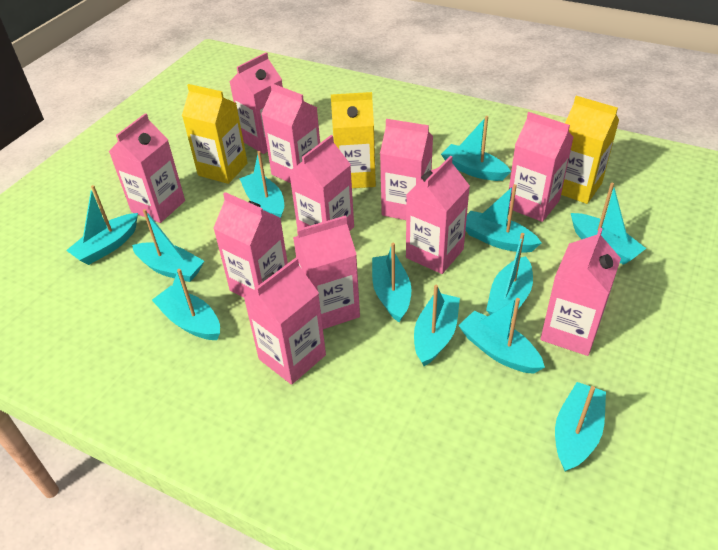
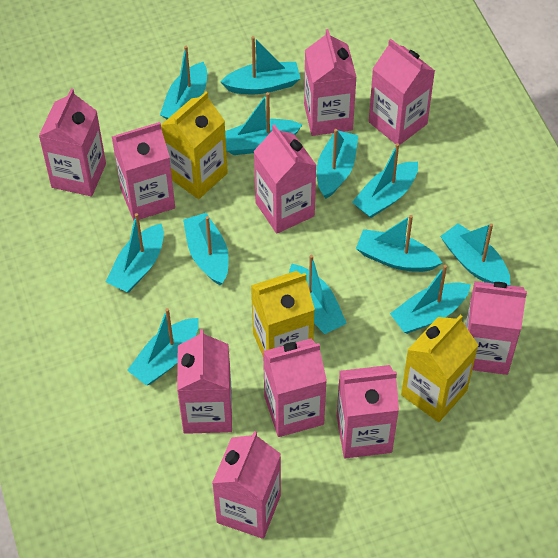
pink carton: [109,113,185,223] [213,192,288,298] [229,52,283,154] [244,258,326,385] [261,83,320,183] [289,135,354,231] [293,215,360,329] [380,119,433,220] [406,156,470,274] [509,112,574,222] [541,228,621,356] = 11 -> [39,88,106,196] [112,122,175,221] [177,329,232,434] [212,431,281,539] [254,124,317,233] [263,339,327,437] [304,29,356,136] [337,365,399,458] [369,39,435,145] [465,281,527,375] = 10

